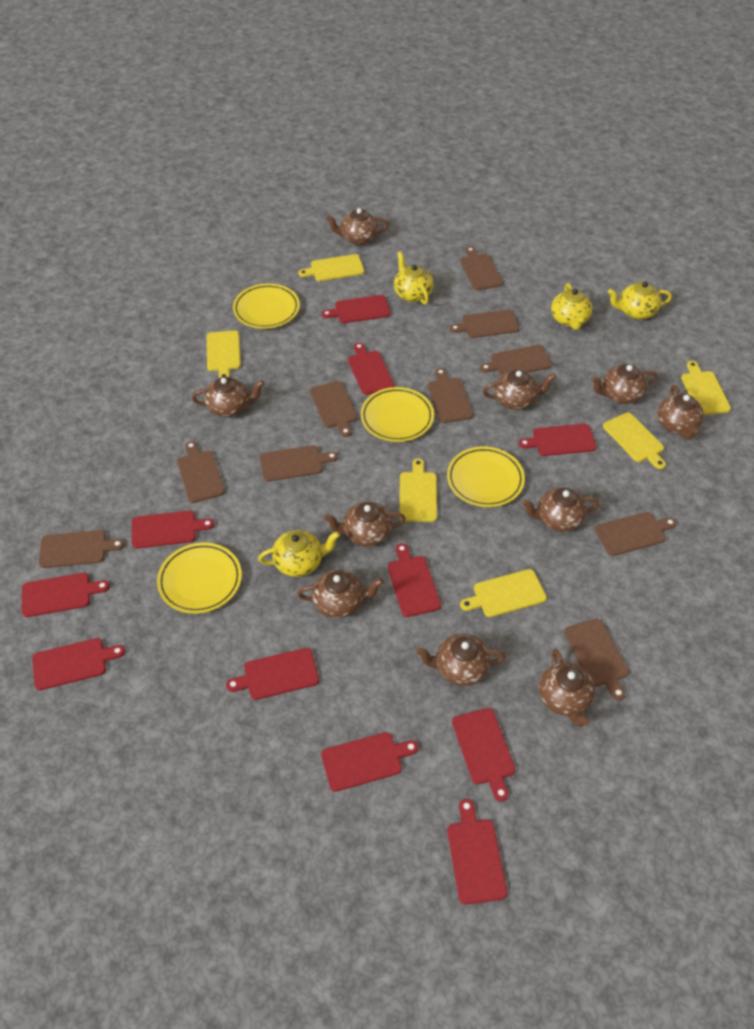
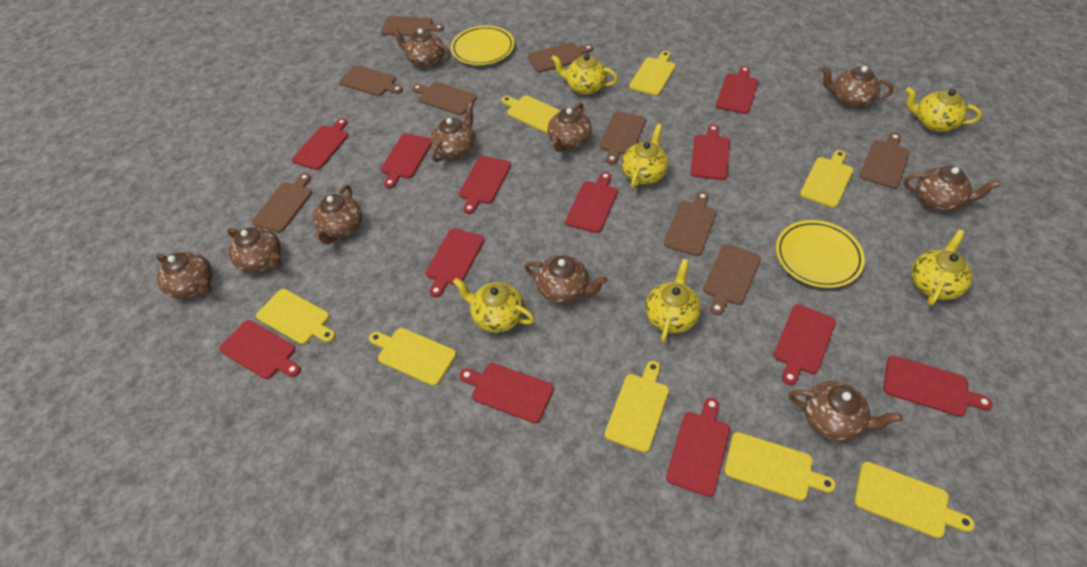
brown cutting board: [39,530,124,568] [177,441,225,503] [260,445,338,482] [310,381,357,437] [428,368,473,423] [450,310,520,338] [460,246,503,290] [480,345,552,376] [564,619,629,701] [595,512,676,556] = 10 -> [252,173,312,232] [339,65,403,96] [381,16,444,36] [412,82,477,115] [528,42,593,72] [600,111,646,164] [664,192,716,256] [703,244,761,315] [860,133,910,189] = 9
red cutting board: [22,573,110,617] [32,638,125,690] [132,511,214,549] [226,648,319,700] [321,732,418,792] [322,295,390,323] [348,343,394,395] [388,543,441,617] [447,799,507,905] [452,708,515,802] [519,424,597,456] = 11 -> [219,320,301,379] [292,118,348,170] [381,133,432,188] [426,229,484,297] [459,156,511,214] [459,363,554,423] [565,172,618,233] [666,397,730,497] [690,125,730,180] [716,66,758,114] [774,304,836,385] [883,355,993,417] = 12
yellow cutting board: [207,330,241,378] [298,254,364,281] [400,458,437,522] [460,569,547,617] [603,412,666,469] [681,361,731,415] = 6 -> [256,289,335,345] [369,328,456,386] [502,95,561,133] [605,361,669,453] [629,51,676,96] [724,432,836,501] [800,150,853,208] [854,462,975,538] = 8
yellow plate: [157,542,242,614] [233,284,300,329] [361,387,434,442] [447,446,525,507] = 4 -> [451,26,514,65] [776,220,865,288] = 2
yellow teapot: [258,530,340,577] [394,251,434,304] [551,283,593,330] [608,282,672,320] = 4 -> [453,278,535,333] [551,54,618,95] [622,124,669,189] [645,259,701,343] [906,87,982,132] [911,229,973,306] = 6

